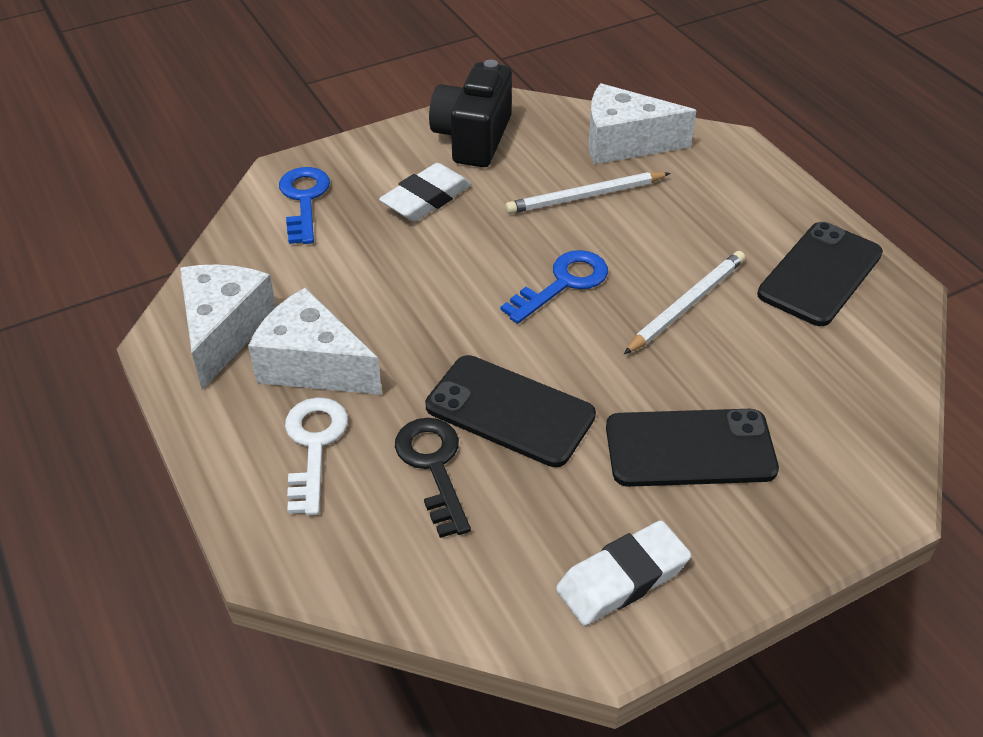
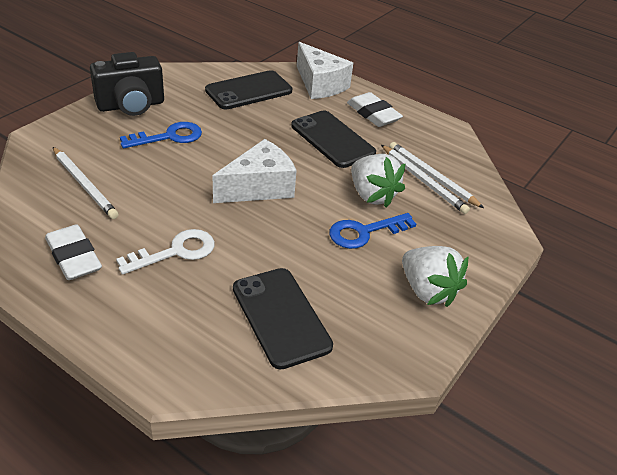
black key: [395,418,471,538] = 1 -> none = 0
white cheese: [180,265,276,390] [248,288,382,395] [588,83,697,164] = 3 -> [213,139,297,203] [297,42,353,99] = 2
white pencil: [505,172,670,214] [624,251,745,354] = 2 -> [53,147,119,219] [381,145,470,214] [389,142,484,208] = 3
white strawberry: none = 0 -> [351,154,405,208] [402,246,468,307] = 2

